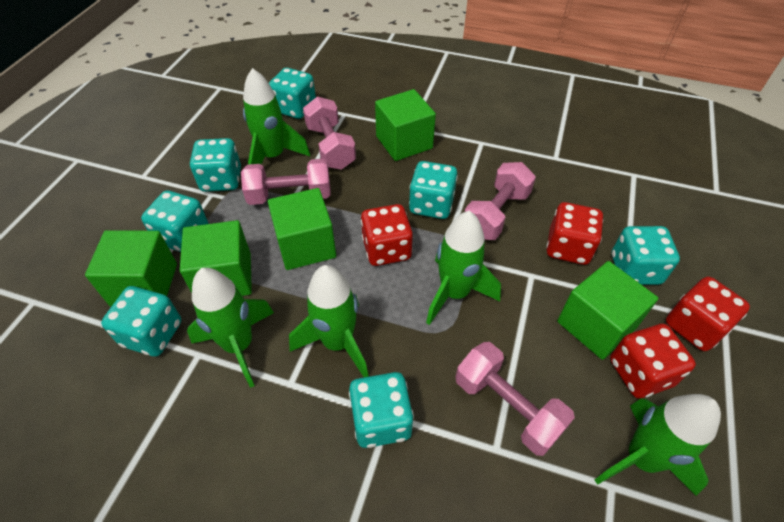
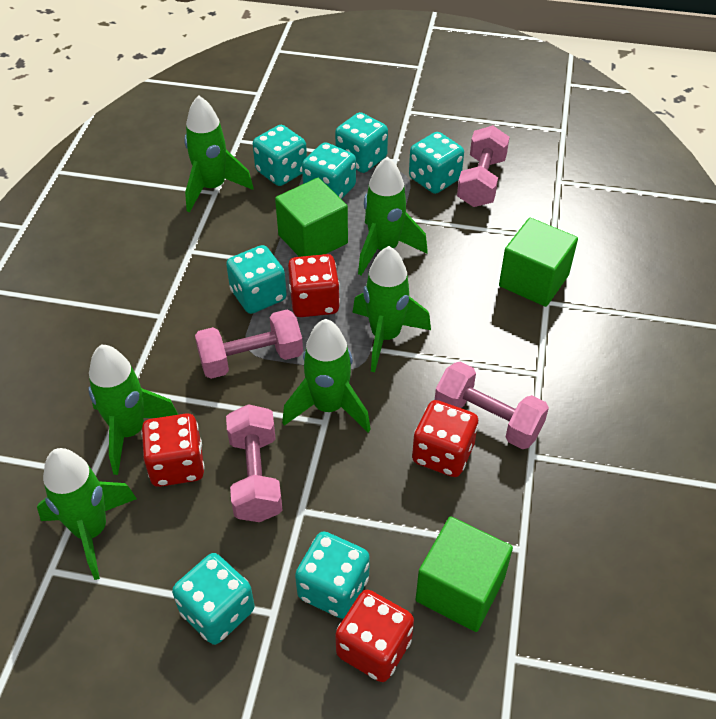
green cube: [85,230,177,306] [180,220,252,296] [268,188,336,270] [375,89,436,161] [557,261,658,360] = 5 -> [275,178,348,257] [416,516,513,632] [499,218,578,307] = 3
green rocket: [187,268,274,388] [243,68,310,165] [289,265,369,377] [426,211,501,325] [595,394,721,496] = 5 -> [37,448,137,580] [88,344,178,475] [184,95,254,213] [282,319,371,432] [353,246,431,372] [358,157,428,275] = 6

